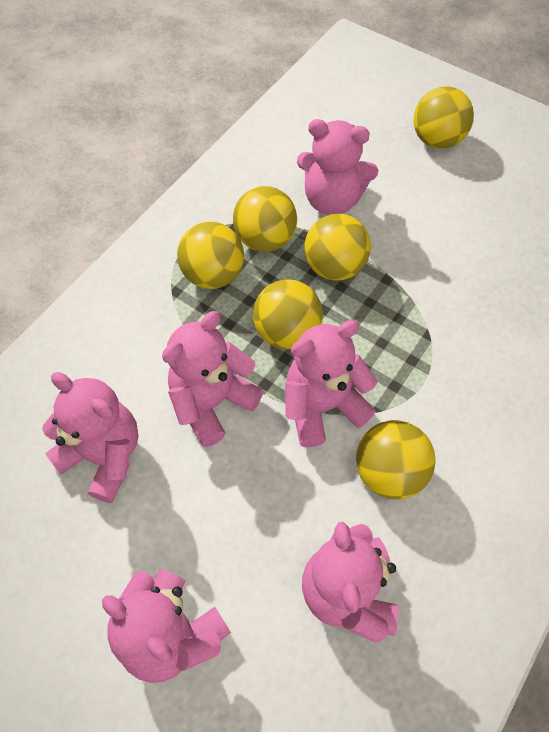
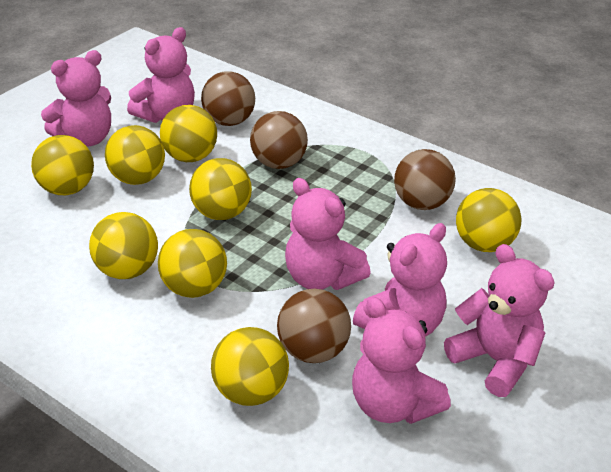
brown ball: none = 0 -> [201,71,255,126] [250,111,308,169] [277,289,351,363] [394,149,456,210] = 4
yellow ball: [177,222,244,289] [233,186,297,252] [253,280,323,350] [304,213,371,281] [356,420,436,499] [414,86,474,149] = 6 -> [31,135,94,195] [89,212,158,279] [105,125,165,185] [158,229,227,298] [160,105,217,162] [189,158,252,220] [211,327,289,406] [456,188,521,252] = 8

